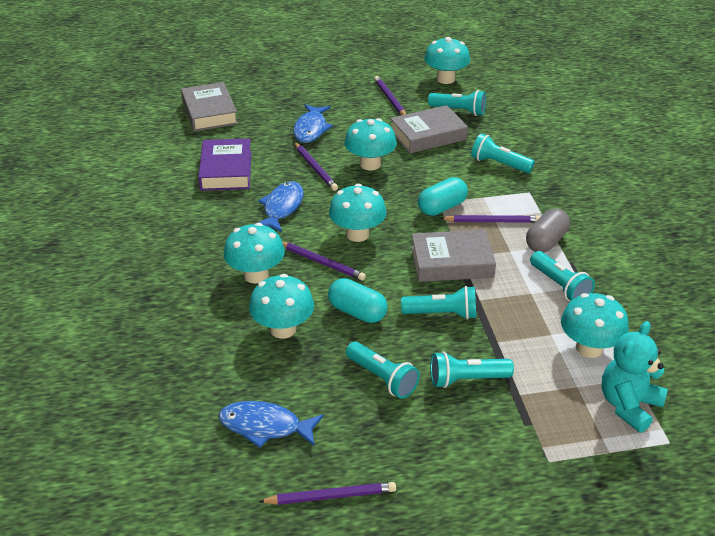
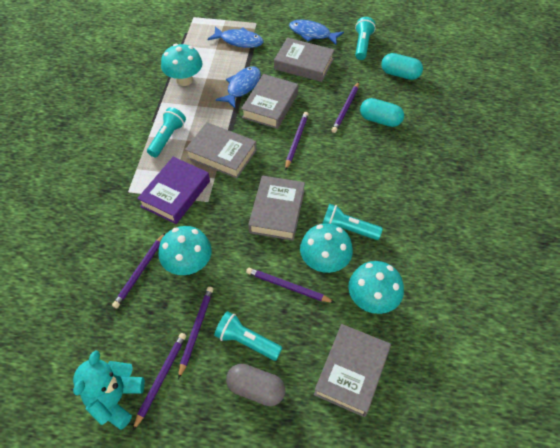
grey book: [181,82,238,132] [390,105,468,153] [411,230,496,282] = 3 -> [185,122,257,179] [241,74,298,129] [248,176,305,241] [274,38,334,82] [314,324,391,417] = 5
purple pencil: [258,482,396,505] [282,242,366,281] [294,142,338,191] [374,76,406,115] [440,215,541,223] = 5 -> [112,233,165,308] [133,333,186,430] [178,287,214,379] [246,268,335,303] [285,112,309,170] [332,82,359,133] = 6
turquoise flashlight: [346,342,420,399] [401,286,476,320] [428,90,486,116] [430,351,514,388] [471,133,535,173] [530,251,595,301] = 6 -> [147,107,186,157] [214,311,282,361] [322,204,383,240] [355,17,376,60] = 4
turquoise mushroom: [224,223,285,284] [249,274,314,339] [329,184,387,242] [344,118,397,171] [424,37,470,84] [561,293,629,358] = 6 -> [159,226,212,275] [161,44,202,86] [300,223,353,273] [348,261,404,314] = 4

